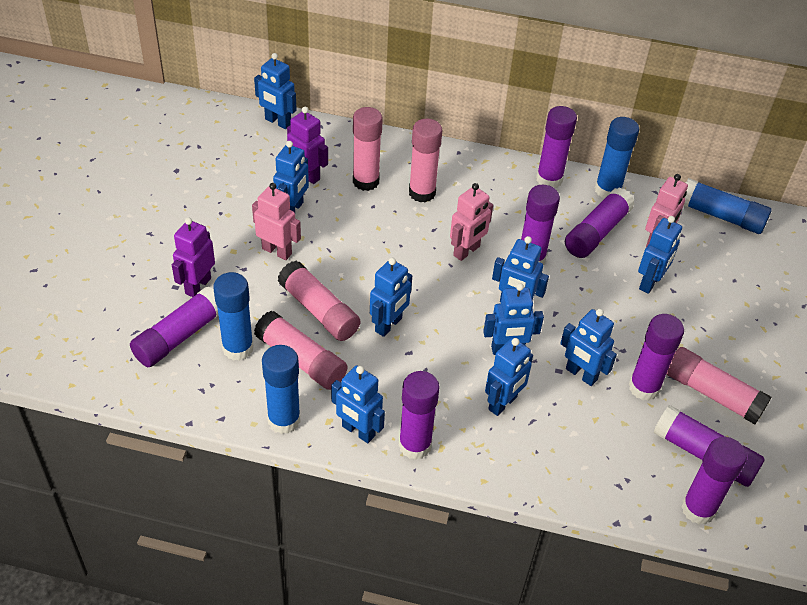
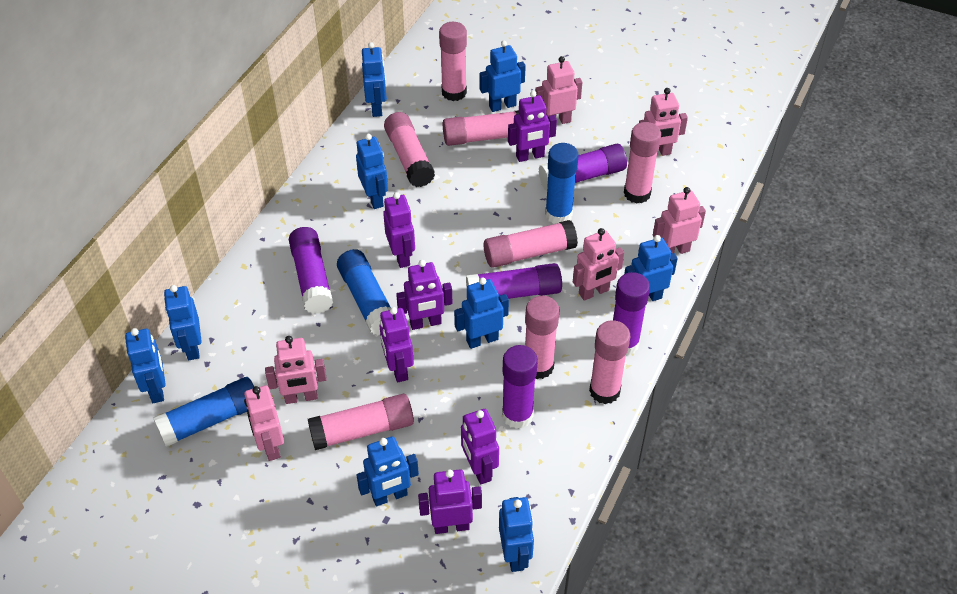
blue glue stick: [213,272,254,361] [262,345,300,434] [595,117,639,198] [684,178,772,234] = 4 -> [153,377,254,447] [337,249,391,335] [545,143,579,224] = 3
pink glue stick: [254,311,347,390] [278,261,360,341] [353,107,383,191] [409,119,443,203] [667,347,771,424] = 5 -> [308,394,414,450] [384,112,435,187] [439,22,467,101] [443,110,519,146] [484,220,578,268] [525,296,560,379] [589,320,630,404] [624,122,661,204] = 8
pink robot: [252,183,301,260] [450,183,493,261] [645,174,688,247] = 3 -> [244,385,284,461] [265,336,327,404] [535,56,582,124] [573,228,624,301] [639,88,688,156] [653,187,706,254] = 6
purple glue stick: [130,287,218,367] [399,371,440,460] [521,185,560,265] [536,106,577,188] [565,188,635,258] [629,314,684,401] [653,405,765,487] [681,437,747,524] = 8 -> [289,227,333,314] [466,263,562,299] [502,345,538,429] [539,144,627,191] [613,272,650,355] = 5
purple robot: [172,217,215,297] [287,107,328,184] = 2 -> [380,307,414,382] [383,192,415,268] [396,260,452,330] [418,469,482,534] [461,409,499,484] [508,91,557,162] = 6

